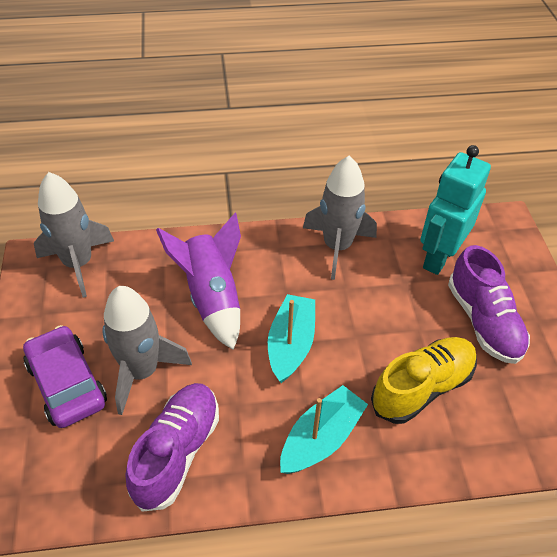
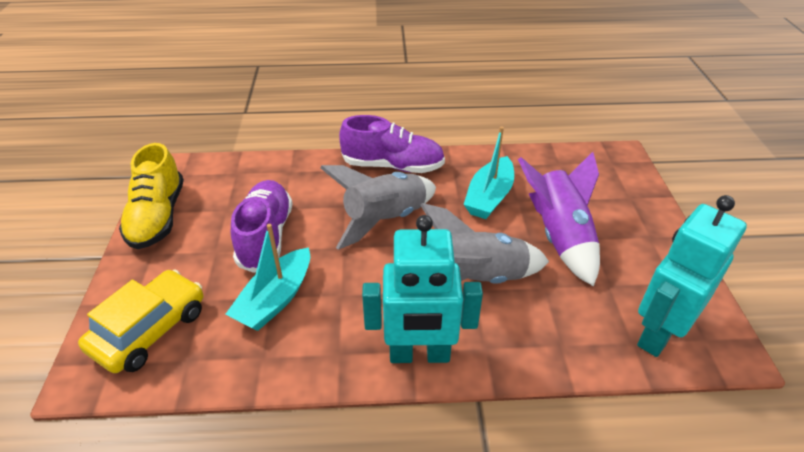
grey rocket: [34,172,114,298] [102,286,192,415] [303,156,377,280] = 3 -> [320,165,436,250] [420,203,549,284] = 2
purple car: [23,325,107,428] = 1 -> none = 0
turquoise robot: [420,145,491,275] = 1 -> [362,215,483,363] [637,195,747,357] = 2
yellow car: none = 0 -> [78,269,203,373] = 1

